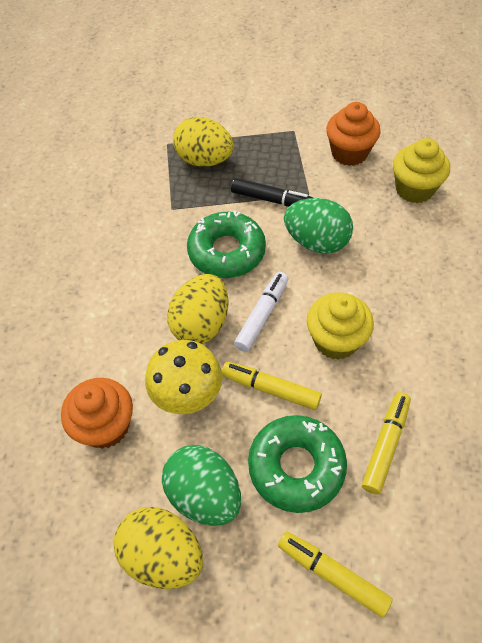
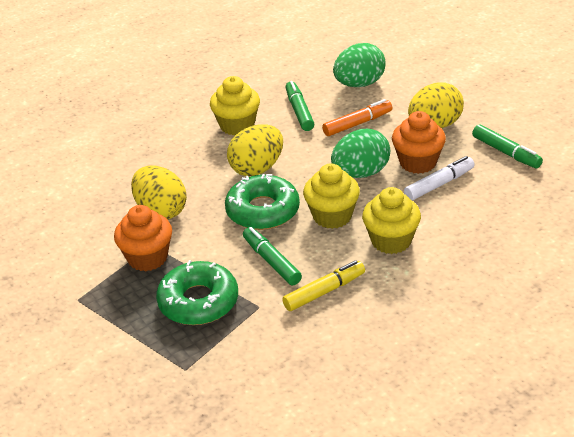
black marker: [231,178,313,207] = 1 -> none = 0
green marker: none = 0 -> [243,227,302,285] [286,81,314,131] [472,124,543,168] = 3
orange marker: none = 0 -> [322,99,392,136] = 1
yellow cupcake: [307,293,374,360] [393,138,450,203] = 2 -> [210,76,260,135] [303,163,360,229] [362,187,421,254] = 3
yellow marker: [222,362,322,410] [278,531,393,618] [362,392,411,494] = 3 -> [282,261,365,311] = 1
yellow mushroom: [145,340,223,414] = 1 -> none = 0

